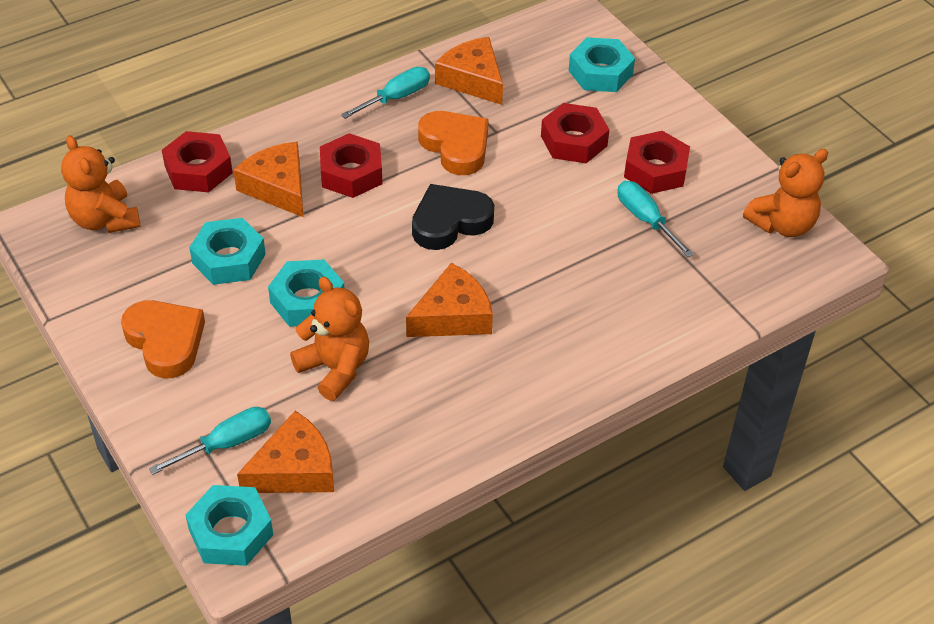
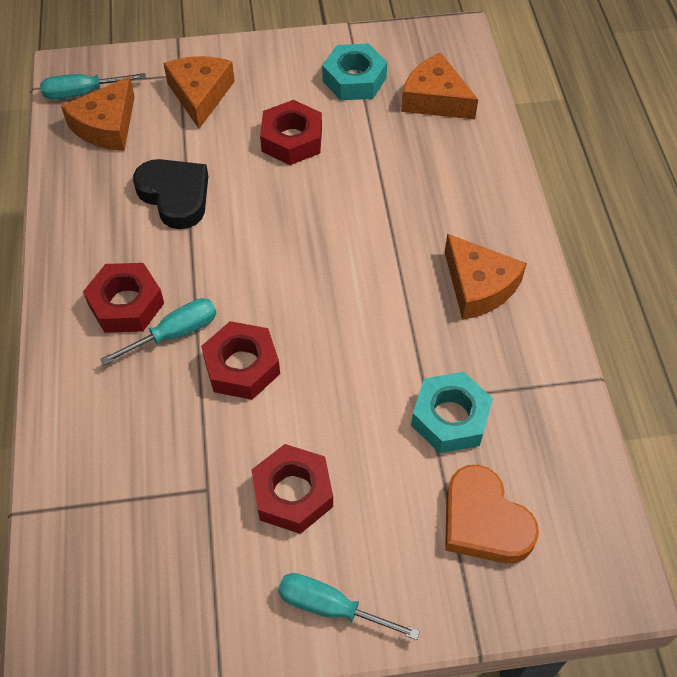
orange heart: [121,300,205,378] [418,111,489,175] = 2 -> [445,465,539,564] = 1
orange teddy bear: [61,135,141,233] [290,277,369,401] [743,149,828,237] = 3 -> none = 0
turquoise nut: [185,485,273,566] [189,218,266,285] [268,259,345,327] [569,37,635,92] = 4 -> [322,43,387,100] [411,371,493,453] = 2

